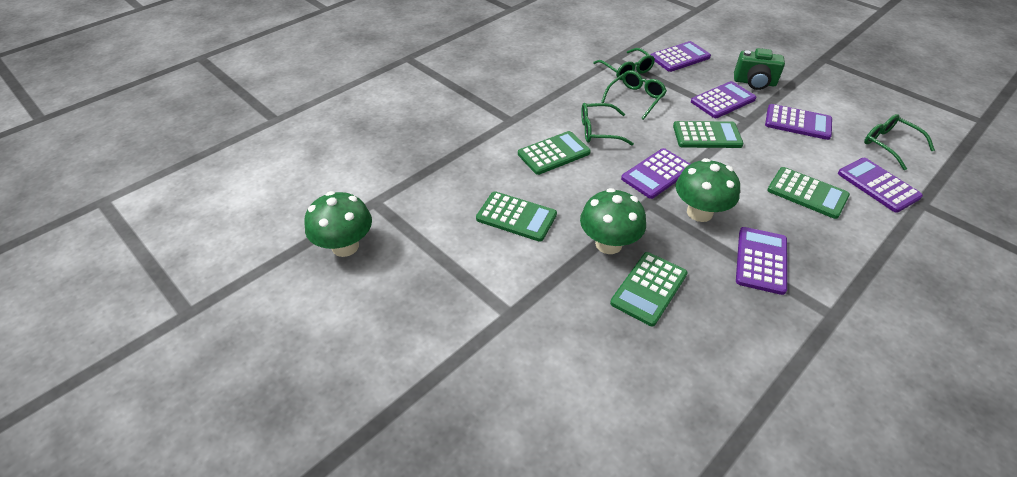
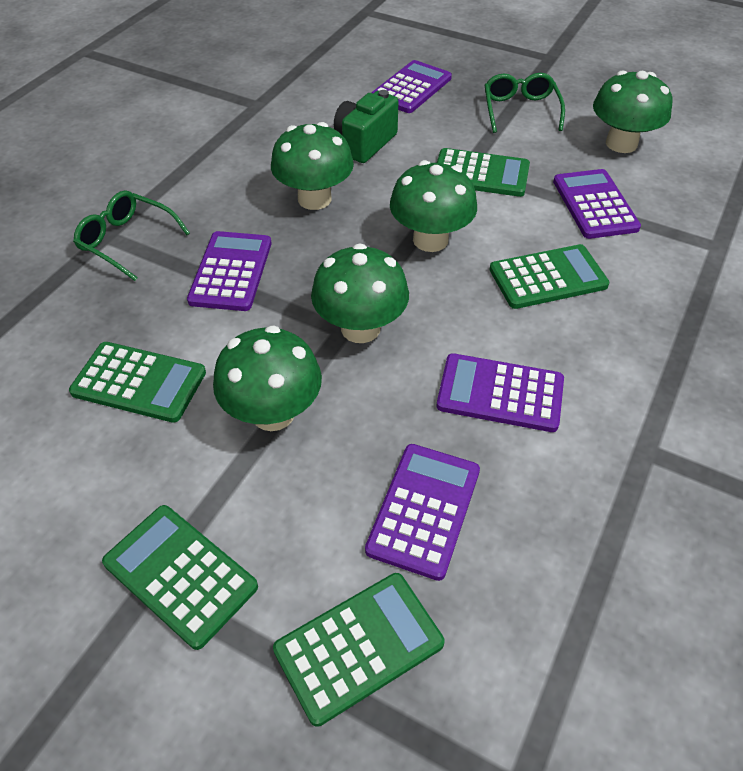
green glasses: [581,103,634,145] [593,48,655,80] [601,70,667,120] [864,114,935,170] = 4 -> [73,191,190,281] [485,73,565,133] = 2
green mushroom: [304,191,372,257] [580,188,646,254] [676,158,740,222] = 3 -> [213,326,322,431] [271,122,354,210] [311,243,409,343] [390,160,477,252] [593,70,672,153] = 5
purple calculator: [621,148,690,199] [651,41,711,72] [691,81,756,118] [736,227,787,295] [765,104,832,140] [838,158,923,213] = 6 -> [187,231,272,311] [365,444,480,581] [371,60,452,113] [436,353,564,432] [553,169,641,239] = 5

